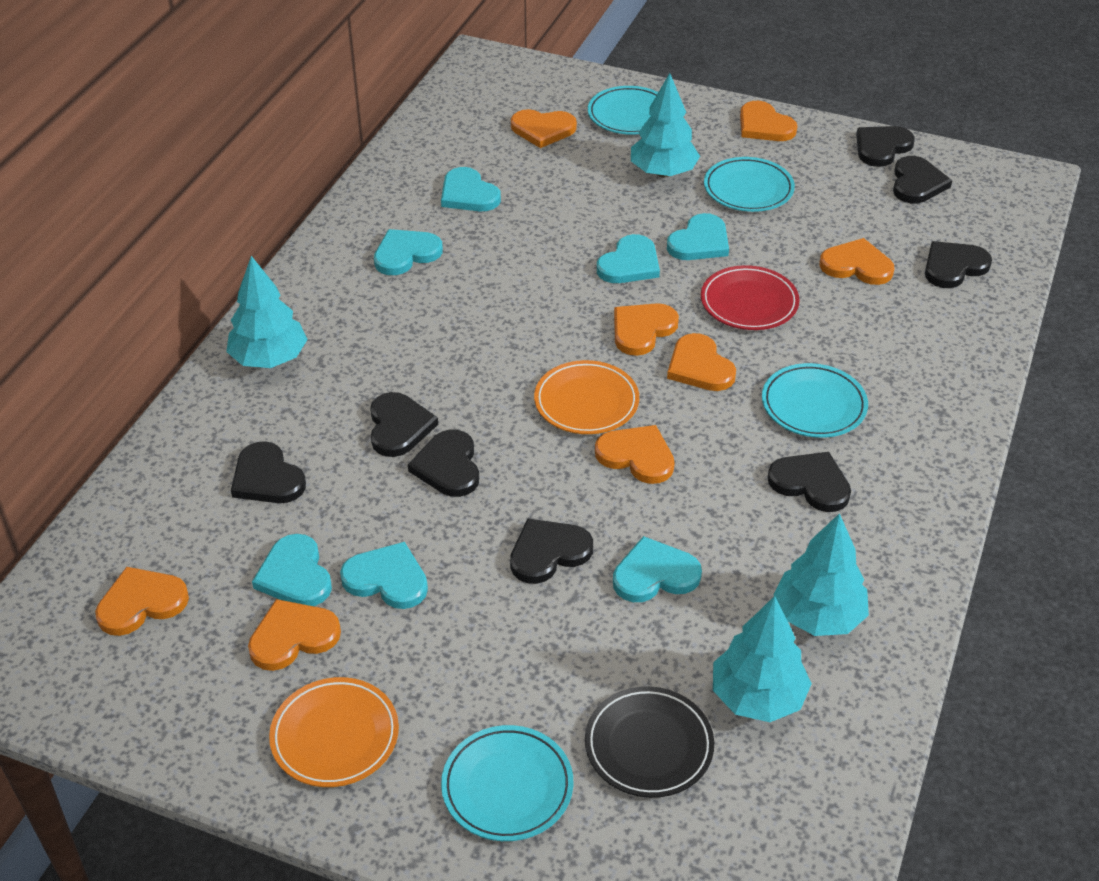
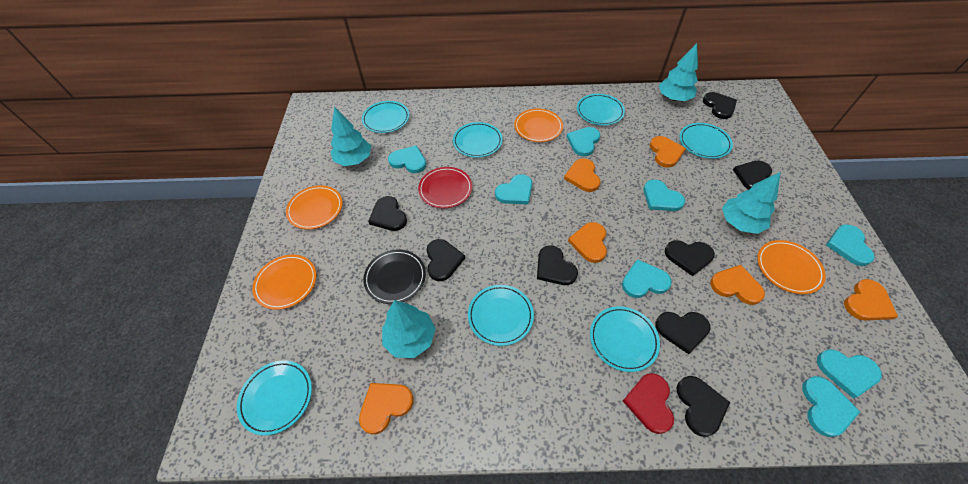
orange heart: [95,567,189,636] [248,599,341,671] [511,109,577,148] [595,425,675,484] [614,303,679,356] [667,333,736,391] [740,101,798,141] [820,238,894,285] = 8 -> [359,383,413,434] [564,158,600,192] [568,222,607,263] [650,136,686,168] [710,265,765,305] [844,279,898,320] = 6
orange plate: [269,677,399,787] [534,360,639,434] = 2 -> [252,255,316,310] [286,185,343,230] [514,109,563,142] [757,240,826,294] = 4
red heart: none = 0 -> [623,373,674,434] = 1
turquoise heart: [252,534,332,606] [340,542,428,609] [374,229,443,275] [441,167,501,211] [597,234,660,283] [613,536,702,602] [667,213,729,260] = 7 -> [388,146,426,173] [495,174,532,204] [566,127,600,156] [622,259,672,298] [644,180,685,211] [802,376,860,437] [817,349,882,399] [826,224,875,266] = 8
turquoise plate: [441,725,573,841] [588,86,658,135] [704,157,795,212] [762,363,868,438] = 4 -> [237,360,312,436] [362,101,409,133] [453,122,503,158] [468,285,534,346] [577,94,625,125] [590,306,660,372] [679,123,733,159] = 7

